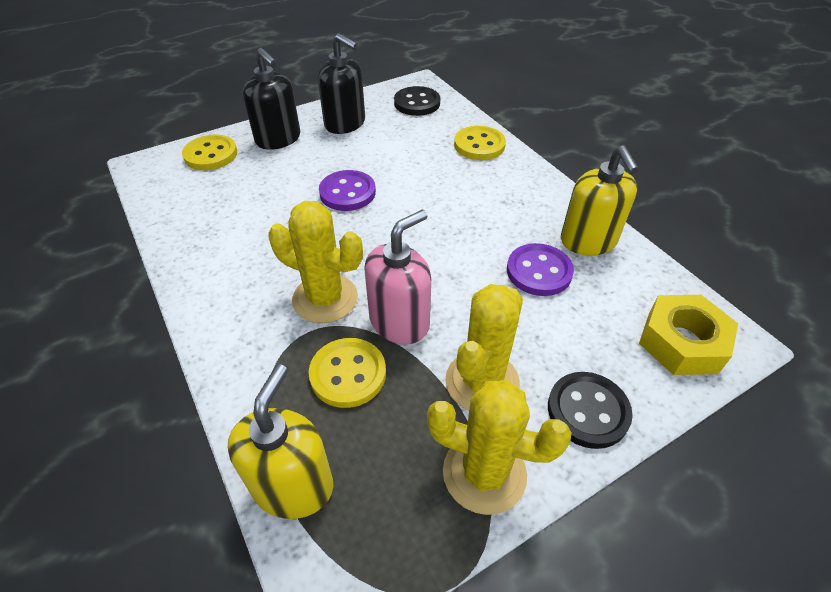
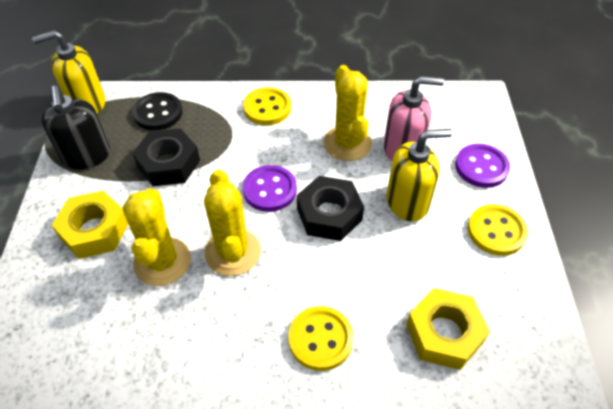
black button: [394,86,440,116] [548,372,633,449] = 2 -> [132,92,182,131] = 1
black nut: none = 0 -> [132,128,200,186] [297,176,364,241] = 2
black soap dispenser: [243,48,300,150] [318,33,365,134] = 2 -> [41,86,110,169] = 1
yellow nut: [639,295,738,375] = 1 -> [51,191,128,259] [406,288,490,370] = 2

